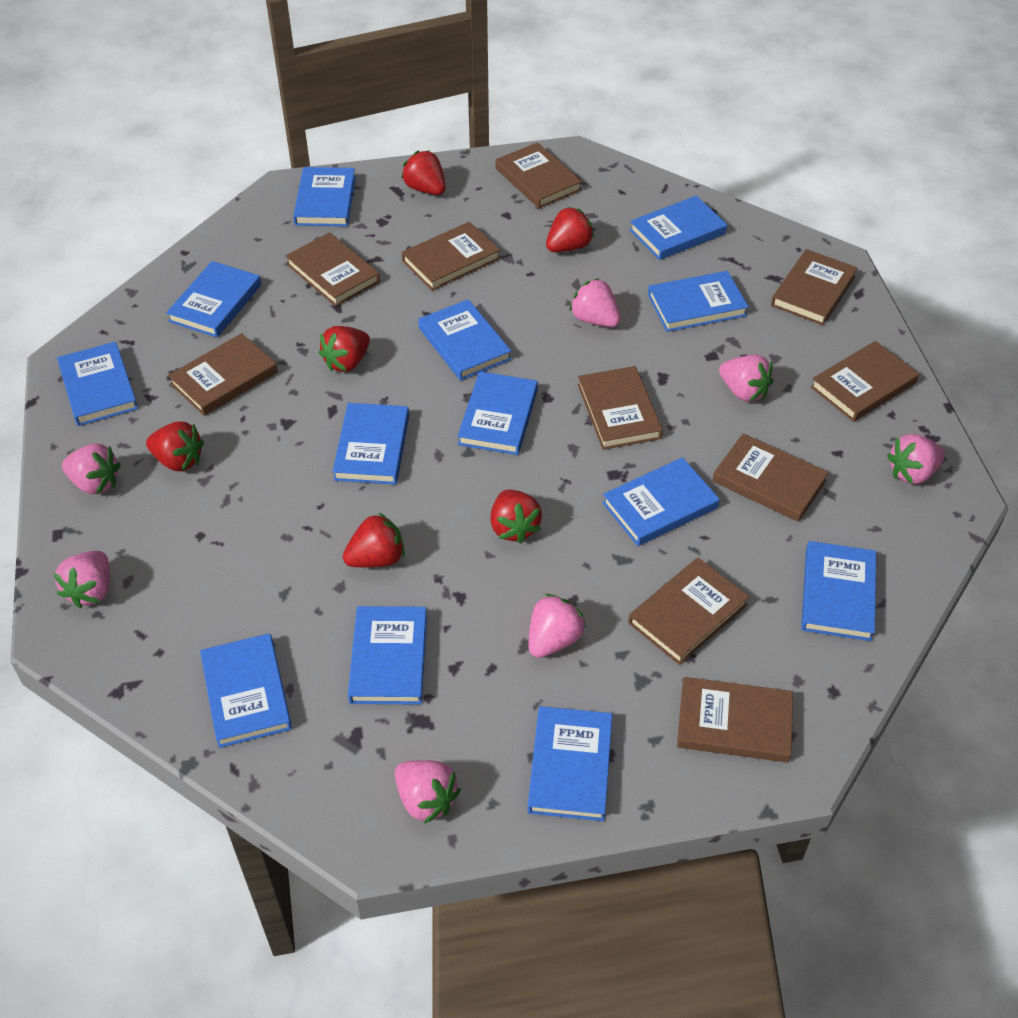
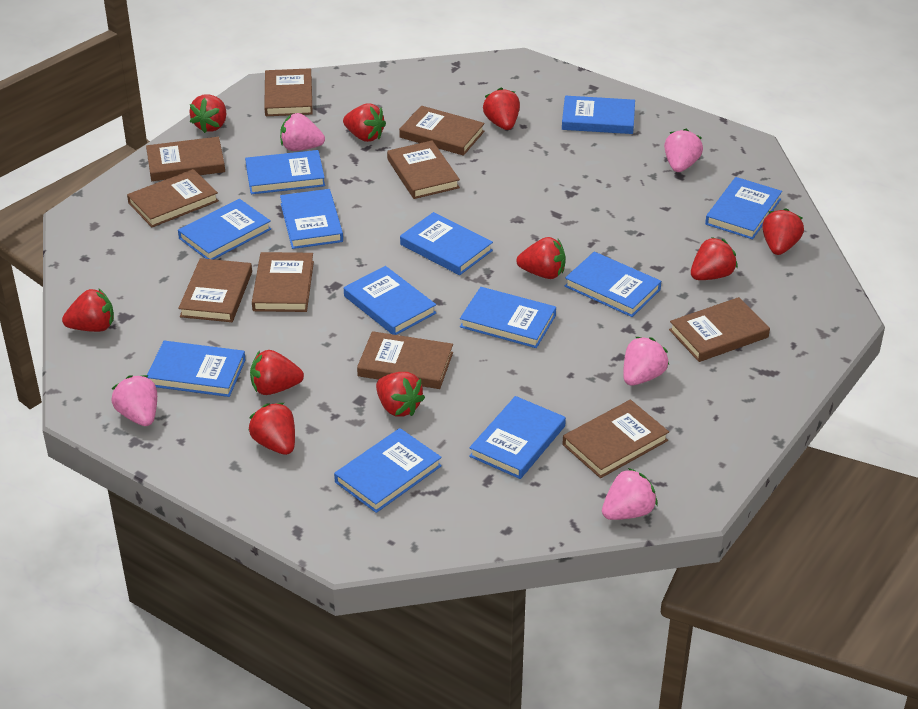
blue book: [57,342,138,426] [166,261,261,337] [200,633,292,748] [293,167,356,226] [332,403,409,485] [348,606,427,705] [418,299,511,381] [458,371,538,455] [528,706,612,821] [602,457,720,546] [630,196,727,260] [648,271,748,332] [801,541,876,641] = 13 -> [147,341,246,397] [178,199,271,259] [245,150,325,194] [280,189,343,249] [334,428,442,513] [344,266,436,335] [400,212,493,275] [460,287,556,348] [469,396,566,479] [562,96,635,134] [565,252,661,317] [705,177,782,239] = 12
pink strawberry: [53,551,110,608] [62,444,121,494] [395,760,461,824] [529,594,586,658] [569,278,621,327] [719,355,774,402] [887,434,945,484] = 7 -> [112,375,157,426] [280,113,325,151] [602,468,658,520] [623,337,669,386] [664,129,703,172] = 5
red strawberry: [146,421,204,471] [319,326,370,372] [343,512,405,568] [401,150,446,195] [490,490,542,544] [546,207,594,252] = 6 -> [62,289,114,332] [189,95,226,133] [248,403,295,455] [250,350,304,395] [343,104,386,142] [376,372,425,417] [483,88,520,130] [516,237,565,279] [691,237,737,280] [762,208,804,255] = 10

